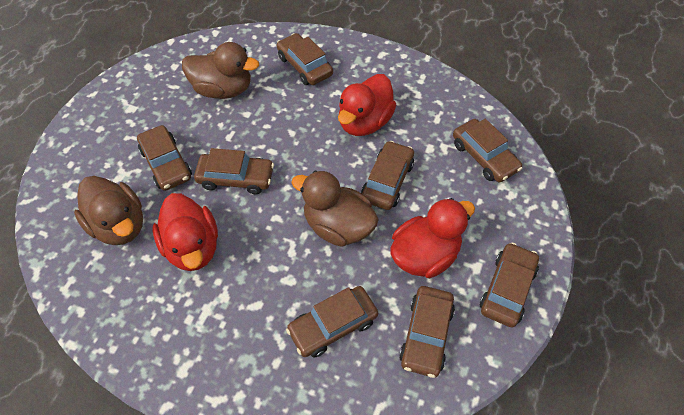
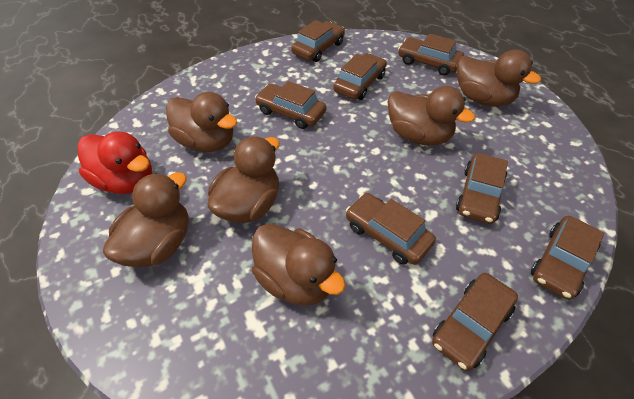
brown duck: [74,176,143,245] [182,42,259,99] [291,171,379,247] = 3 -> [103,172,189,267] [166,92,237,152] [208,136,280,223] [252,223,346,306] [388,86,475,146] [457,50,541,107] = 6
red duck: [153,193,218,271] [338,74,396,136] [390,198,475,278] = 3 -> [78,131,152,194] = 1

